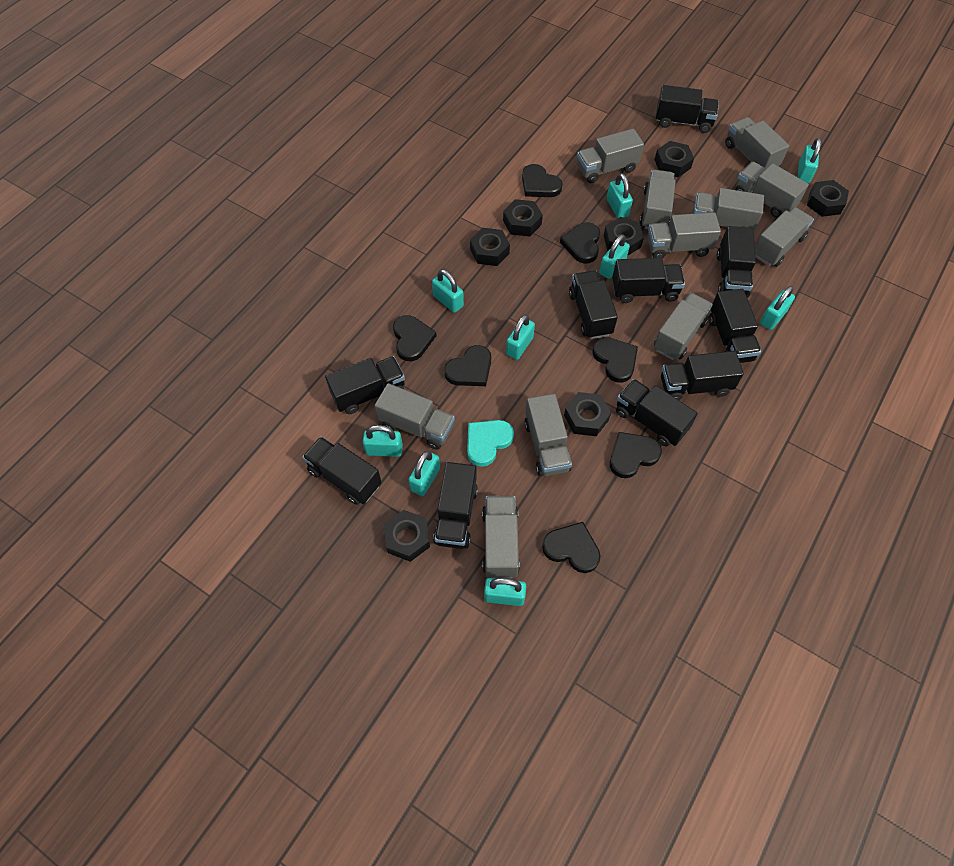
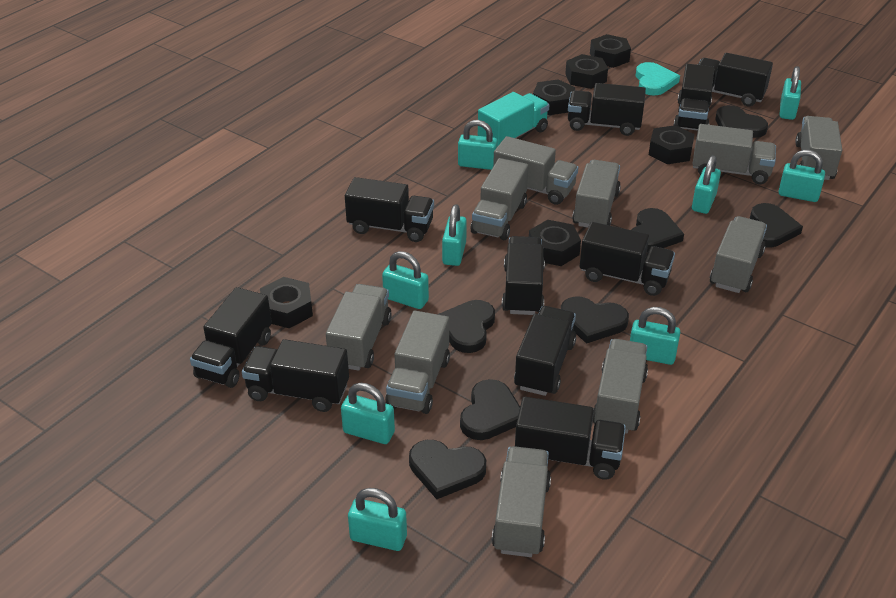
black nut: [384,510,430,562] [470,228,510,266] [503,199,543,236] [564,392,611,436] [604,217,644,256] [655,141,694,177] [807,180,849,217] = 7 -> [260,277,313,328] [529,220,581,266] [533,79,575,115] [565,54,608,89] [590,34,631,68] [649,125,695,164] = 6
grey truck: [375,383,455,450] [482,496,520,578] [524,394,572,477] [577,129,644,183] [639,170,676,229] [647,212,721,258] [654,292,713,360] [692,188,764,231] [725,117,789,169] [735,162,809,218] [755,207,814,267] = 11 -> [326,284,392,371] [385,311,450,414] [471,158,529,240] [492,446,551,557] [493,136,579,205] [572,160,621,227] [593,339,648,434] [693,124,776,184] [710,216,767,293] [795,116,842,180] = 10
turquoise truck: none = 0 -> [478,92,549,147] = 1

